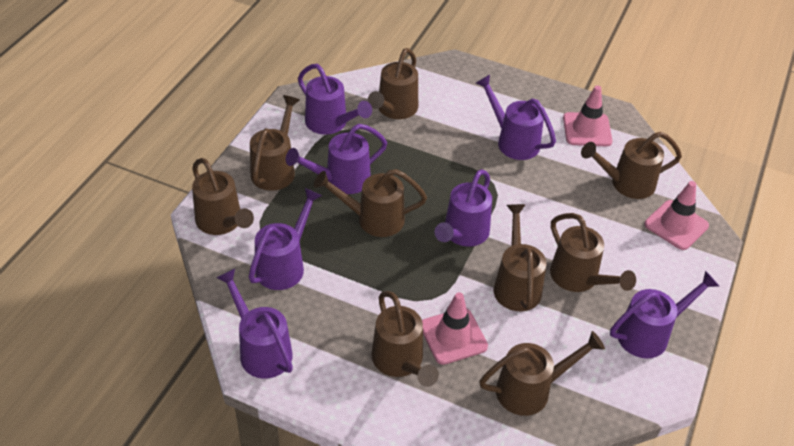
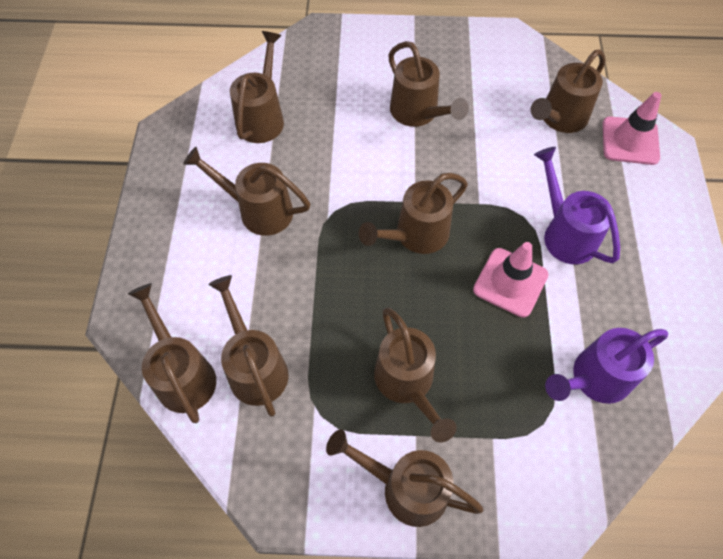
pink traffic cone: [422,292,488,365] [563,85,613,146] [644,181,709,250] = 3 -> [473,242,549,318] [603,92,661,165] = 2
purple watering can: [217,269,293,379] [249,188,322,290] [286,124,387,194] [298,64,372,135] [435,169,492,247] [476,75,556,160] [610,271,719,358] = 7 -> [534,147,620,264] [545,328,668,404] = 2

